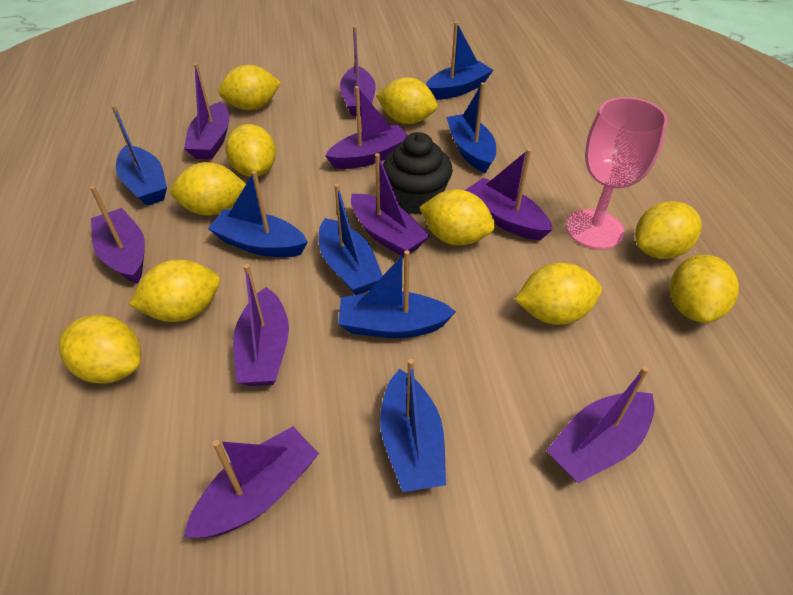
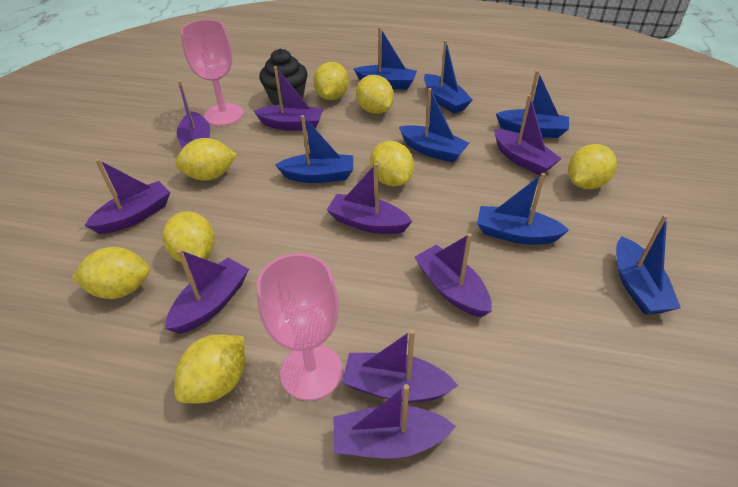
pink goblet: [566,97,668,249] = 1 -> [181,19,243,126] [257,253,343,401] = 2
yellow lemon: [59,315,141,383] [129,259,220,322] [170,162,246,215] [218,65,281,110] [226,124,276,177] [376,77,438,124] [419,189,495,245] [515,263,602,325] [635,201,702,259] [670,254,739,323] = 10 -> [72,247,150,299] [163,211,215,264] [175,138,237,181] [175,334,245,403] [313,62,349,100] [356,75,394,114] [370,141,414,186] [568,144,617,189] = 8

